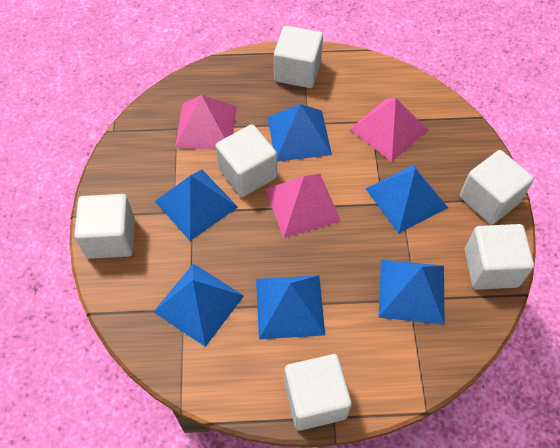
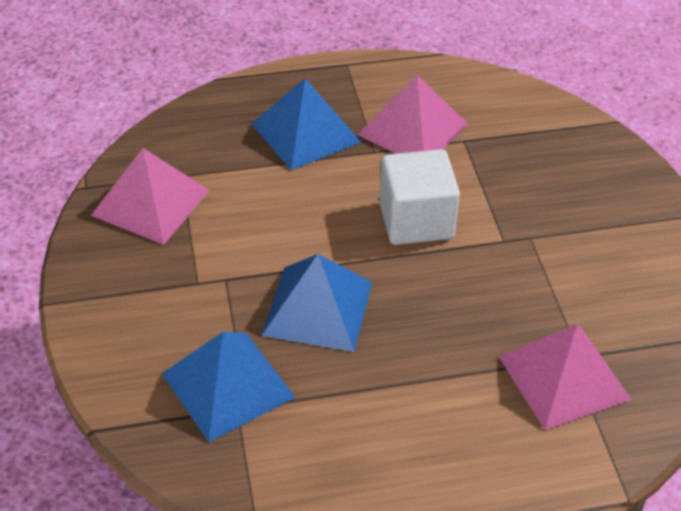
blue pyramid: [154,264,244,347] [155,170,238,241] [256,275,325,339] [268,104,332,162] [366,165,448,233] [378,259,444,325] = 6 -> [162,332,296,442] [252,78,361,170] [262,254,373,352] = 3
white cube: [74,194,135,259] [216,124,277,197] [274,26,323,88] [284,354,352,431] [460,150,534,225] [465,224,534,290] = 6 -> [379,149,460,245] = 1

